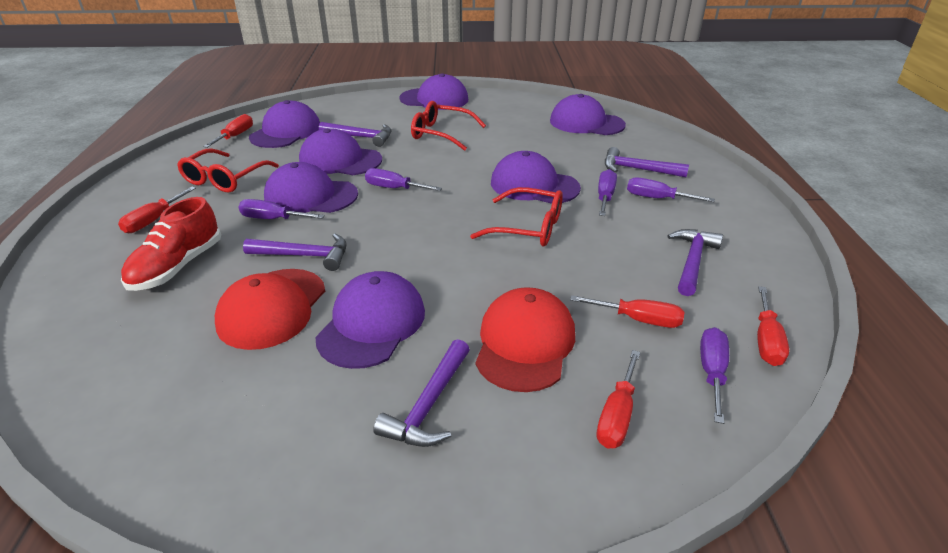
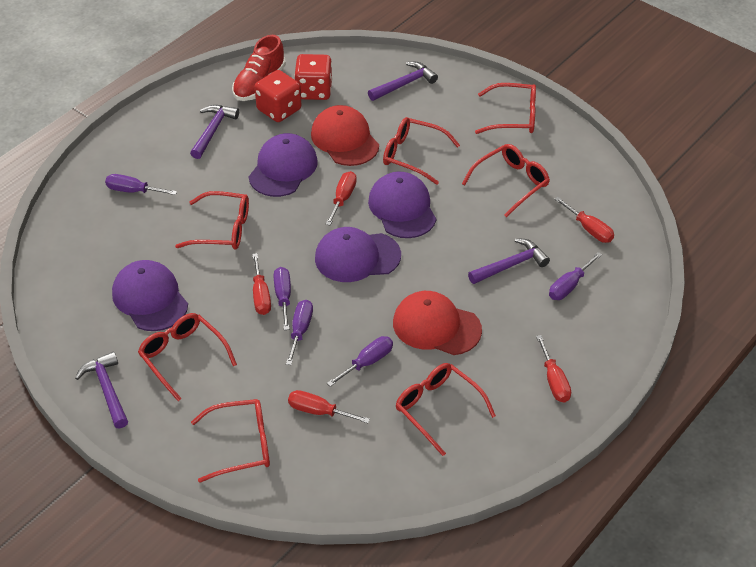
purple cap: [249,100,320,148] [264,162,358,213] [299,128,382,175] [315,271,425,369] [399,73,468,110] [491,151,581,204] [550,94,626,135] = 7 -> [112,260,188,331] [249,133,318,197] [315,227,401,282] [368,172,436,238] = 4
purple hammer: [243,234,347,271] [319,122,391,147] [373,339,470,447] [605,147,689,177] [668,229,723,296] = 5 -> [75,352,128,428] [190,105,239,159] [368,62,438,101] [468,238,550,284] = 4
red dice: none = 0 -> [255,70,301,122] [294,54,332,100] = 2
red glasses: [177,149,279,193] [411,101,486,151] [470,187,563,247] = 3 -> [138,313,237,401] [175,191,249,249] [191,399,270,483] [383,117,460,185] [395,363,496,456] [462,144,550,217] [475,83,536,134] = 7

